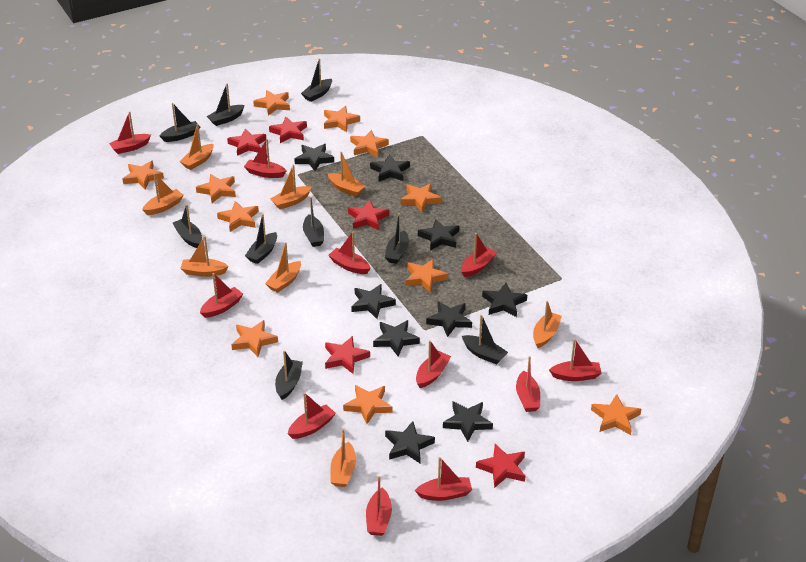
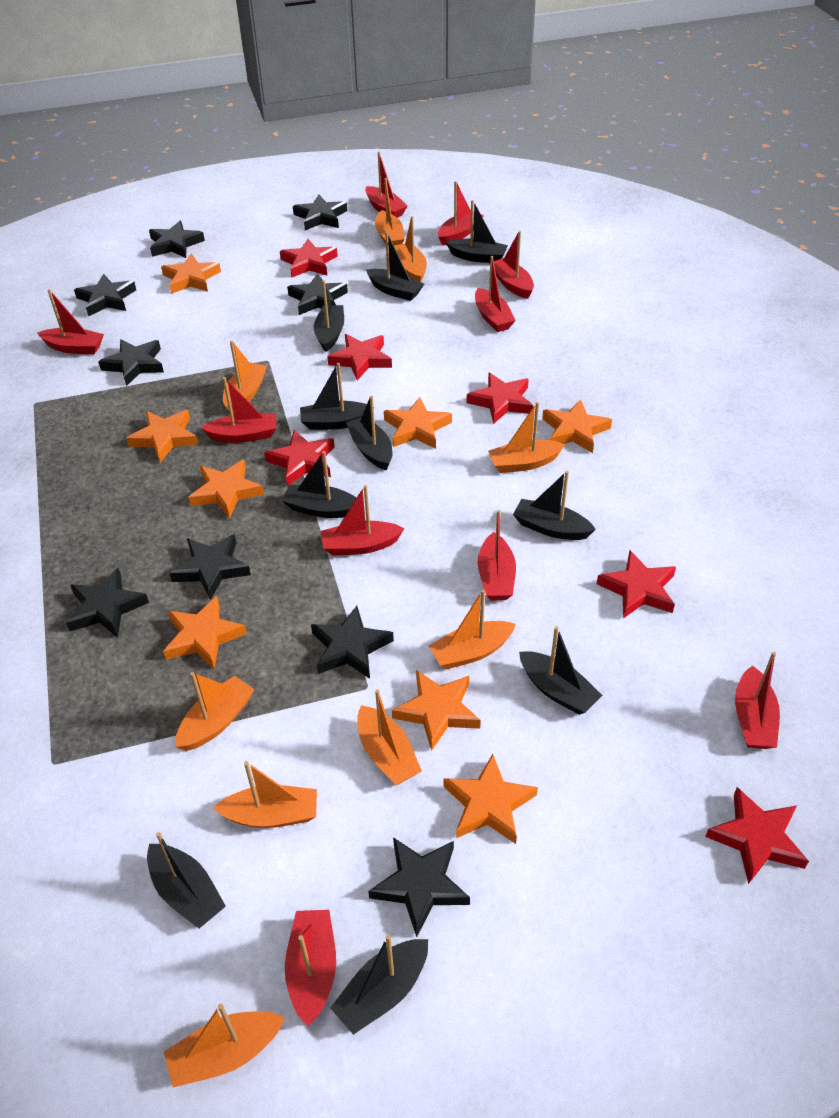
black boat: [160,103,200,142] [173,204,202,248] [207,83,245,126] [245,214,277,264] [275,350,303,400] [301,58,332,102] [303,197,324,247] [385,213,409,264] [462,315,508,364] = 9 -> [147,832,226,929] [282,451,356,518] [300,363,367,430] [314,280,344,352] [330,935,428,1035] [346,396,393,470] [366,232,424,301] [446,200,508,263] [513,471,596,540] [519,626,602,715] = 10
orange boat: [142,173,184,215] [179,124,214,170] [180,236,229,277] [265,242,301,293] [270,164,311,209] [328,152,366,197] [330,429,356,487] [533,301,562,348] = 8 -> [164,1004,285,1087] [175,672,255,751] [213,761,317,828] [223,340,267,413] [357,689,422,785] [375,178,405,245] [394,216,427,282] [429,590,516,669] [488,402,565,473] = 9
orange star: [123,161,164,189] [196,174,236,203] [217,201,259,232] [231,320,278,357] [253,90,290,116] [324,106,360,132] [343,385,393,424] [350,130,389,157] [400,183,442,213] [405,259,448,293] [591,394,641,435] = 11 -> [126,410,198,463] [161,254,221,294] [163,596,247,669] [188,459,264,519] [384,397,452,449] [392,670,481,751] [444,754,538,844] [542,399,612,453] = 8
red boat: [109,111,151,154] [200,273,243,318] [244,139,286,178] [288,392,336,439] [328,232,371,274] [366,476,392,536] [415,457,472,501] [416,340,451,388] [461,233,497,277] [516,356,540,412] [549,339,602,381] = 11 -> [37,289,104,354] [201,377,276,443] [285,910,336,1026] [321,485,405,556] [365,152,407,218] [438,181,484,246] [475,256,516,332] [478,510,516,600] [494,231,534,299] [735,652,780,749] = 10
red star: [227,129,266,156] [269,116,307,143] [325,336,370,374] [348,200,389,230] [476,444,525,488] = 5 -> [264,430,335,486] [280,239,338,278] [327,334,392,381] [467,373,533,424] [597,550,676,618] [705,787,809,884] = 6

